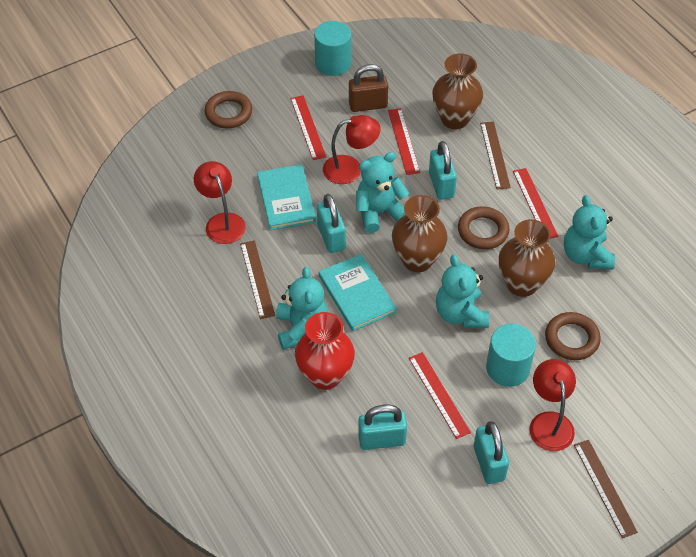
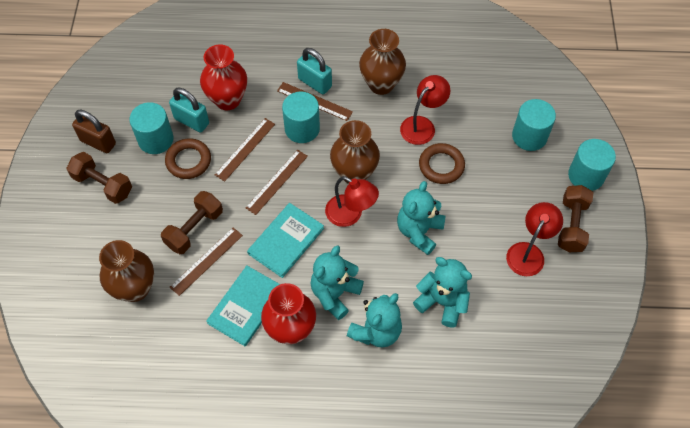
brown dumbbell: none = 0 -> [67,152,132,204] [161,191,223,254] [558,185,593,252] = 3
brown ring: [205,91,252,128] [458,207,510,249] [545,312,601,360] = 3 -> [165,138,211,179] [419,143,465,184] = 2
brown ruler: [240,240,275,319] [480,122,511,189] [574,440,638,538] = 3 -> [170,228,243,296] [215,118,275,182] [246,150,308,215] [277,82,353,121] = 4
red ruler: [290,95,326,160] [388,108,420,175] [409,352,471,439] [513,168,558,239] = 4 -> none = 0
red vase: [295,312,355,390] = 1 -> [200,45,247,110] [261,283,316,344] = 2
turquoise cylinder: [314,21,351,76] [486,324,536,387] = 2 -> [129,102,174,154] [282,92,320,143] [512,99,556,151] [568,139,616,191] = 4
turquoise padlock: [317,194,346,253] [358,405,407,450] [429,141,457,200] [474,421,509,484] = 4 -> [169,88,209,132] [297,48,332,94] = 2

